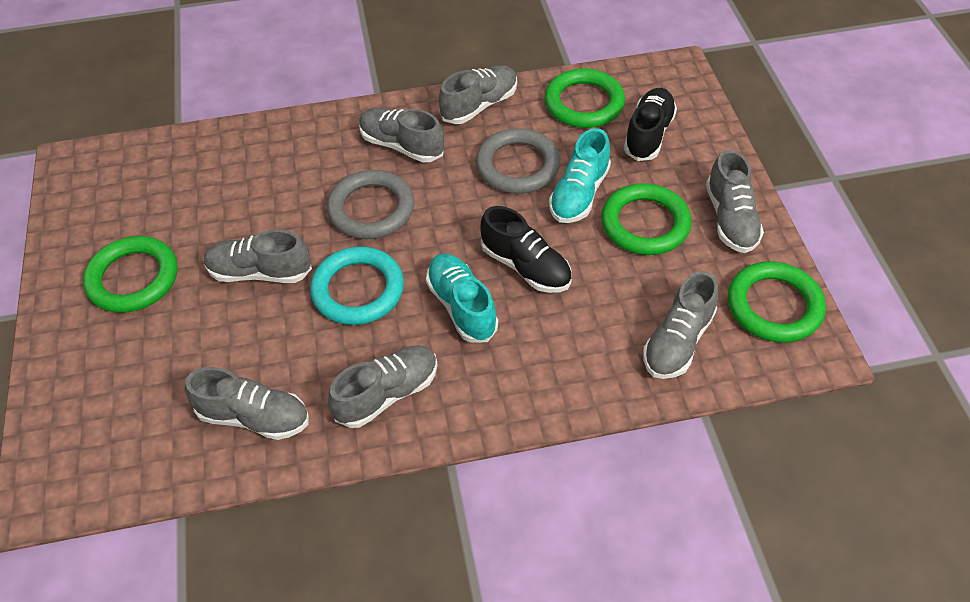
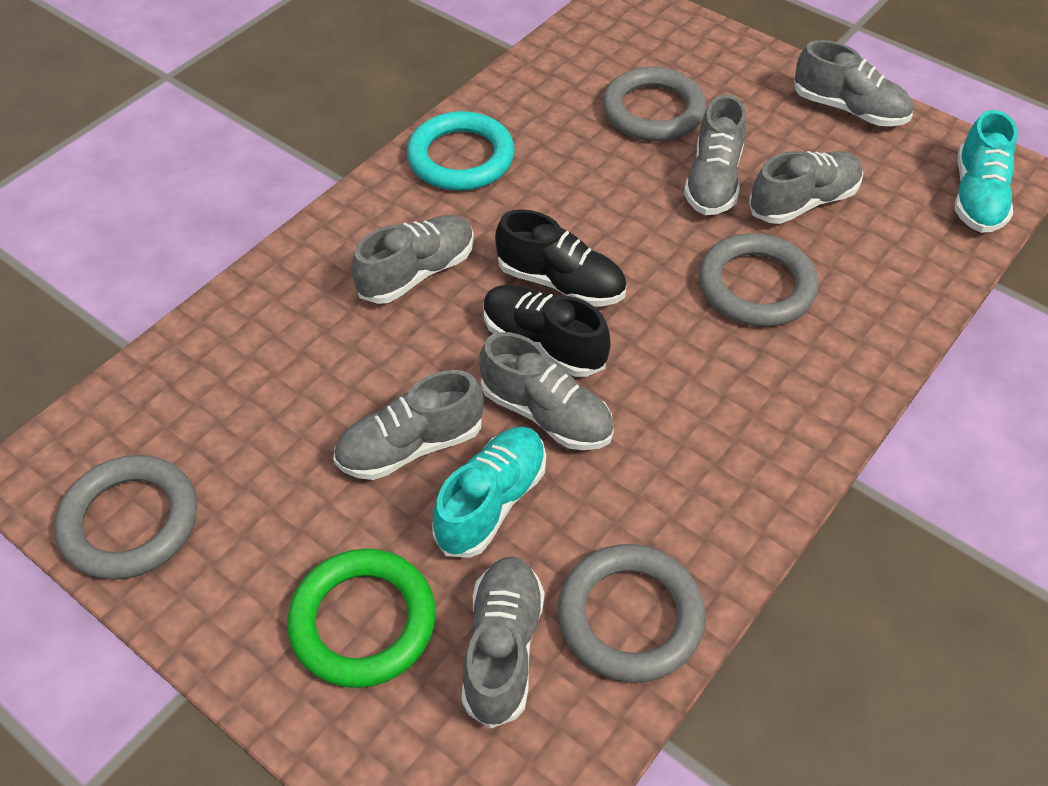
green ring: [83,236,178,313] [545,68,625,128] [601,183,691,255] [728,261,826,343] = 4 -> [287,549,436,688] = 1
grey ring: [327,170,414,239] [476,128,560,194] = 2 -> [54,455,197,580] [558,544,706,682] [603,67,706,141] [699,233,819,327] = 4

